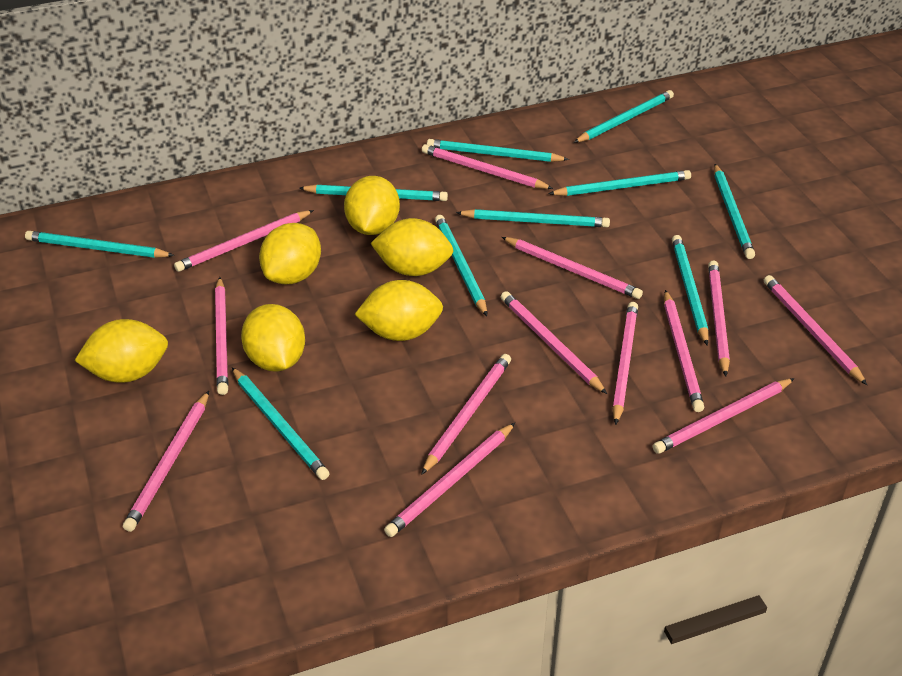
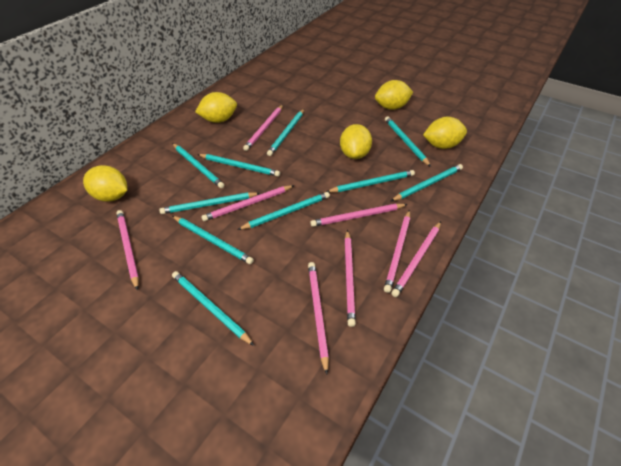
pink pencil: [123,391,209,532] [174,210,314,272] [215,277,228,395] [384,423,515,537] [421,354,511,475] [422,144,553,189] [501,291,607,394] [502,237,643,299] [612,302,638,425] [653,378,795,454] [664,290,704,412] [708,261,730,376] [764,275,867,385] = 13 -> [116,210,139,290] [201,185,295,221] [243,105,283,151] [308,262,329,375] [310,204,408,227] [345,230,356,327] [384,210,410,293] [391,221,441,297] = 8
yellow lemon: [74,319,168,383] [241,304,305,372] [259,223,321,284] [344,176,400,235] [354,280,443,341] [370,218,453,276] = 6 -> [83,165,127,202] [195,92,237,123] [340,124,372,159] [375,80,413,110] [423,117,467,149] = 5

